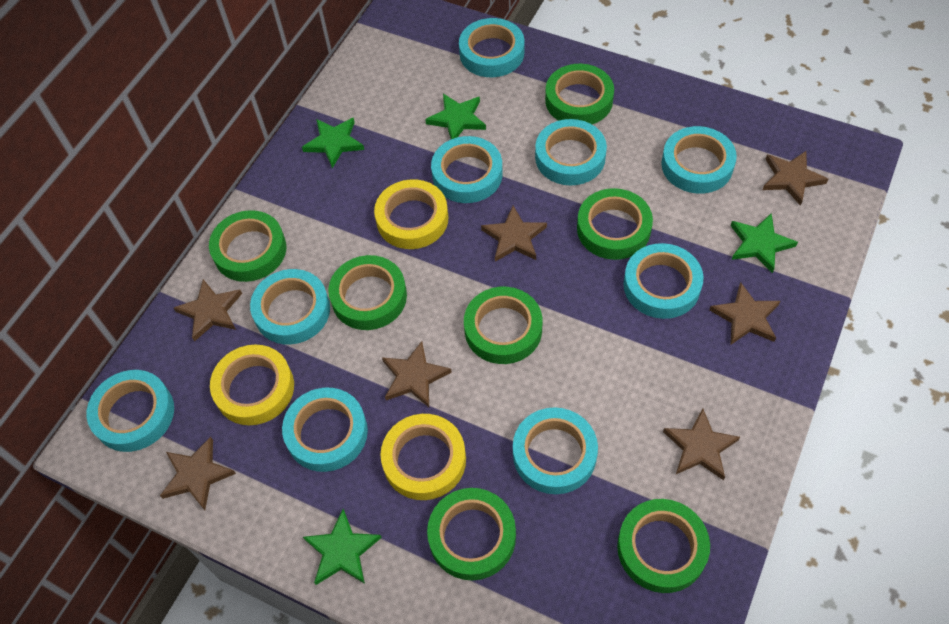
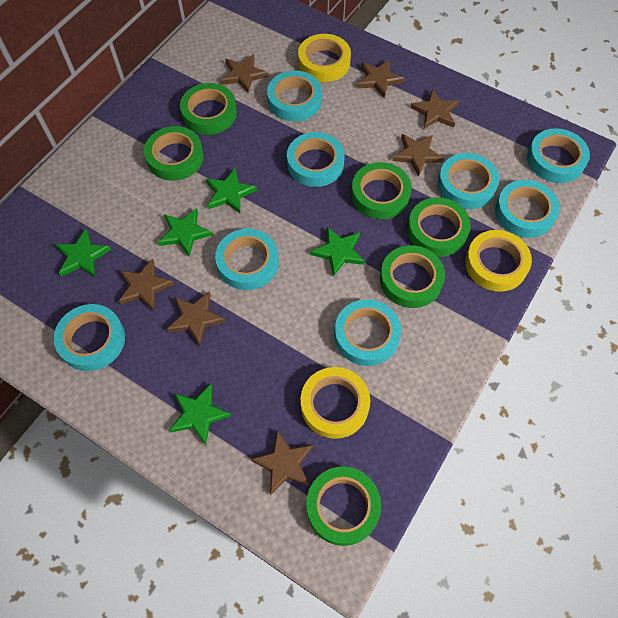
green star: [302,118,364,168] [303,509,382,585] [425,94,486,139] [731,213,798,273] = 4 -> [55,229,111,277] [158,208,213,256] [169,384,231,445] [206,169,257,213] [310,227,365,277] = 5
green tape: [209,210,286,282] [328,255,407,330] [427,488,516,581] [464,287,542,364] [545,64,614,124] [577,188,653,260] [617,499,710,593] = 7 -> [144,126,204,181] [180,83,237,135] [306,466,381,546] [351,162,412,219] [380,245,445,308] [407,197,471,257] = 6
turquoise tape: [87,370,174,452] [250,269,330,344] [282,388,368,472] [431,136,503,203] [459,18,524,77] [513,407,598,494] [535,119,607,185] [623,243,704,319] [661,126,737,194] = 9 -> [54,304,125,371] [215,229,279,290] [267,71,322,121] [287,132,345,187] [334,299,401,366] [438,153,500,209] [495,180,560,238] [527,128,590,183] = 8

